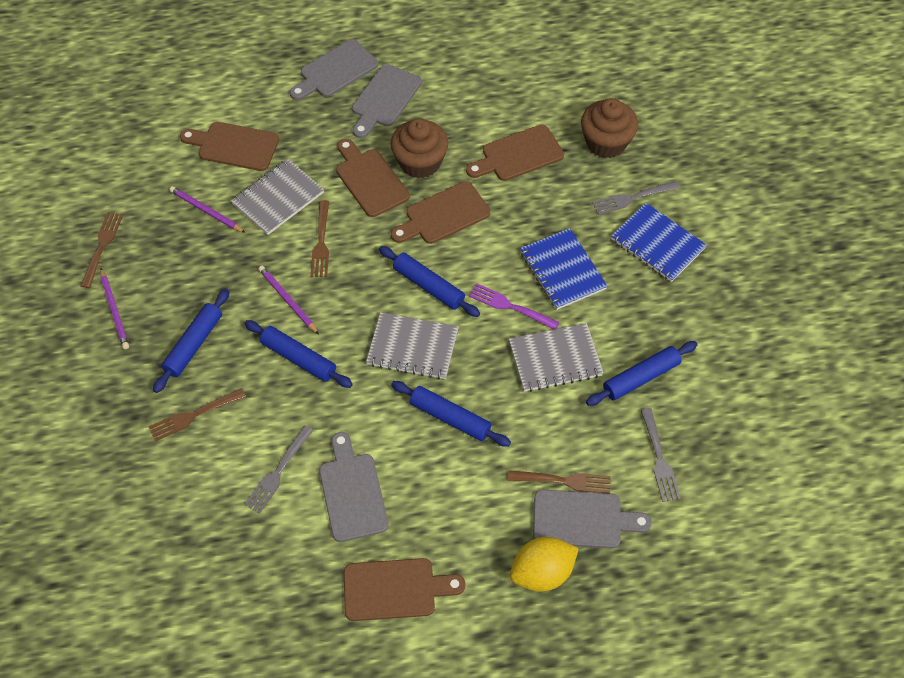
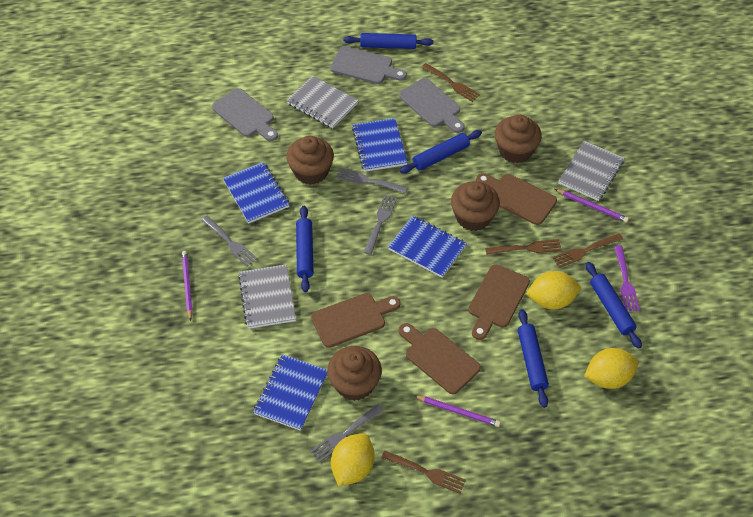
blue notebook: [520,228,608,310] [611,203,707,282] = 2 -> [223,162,290,223] [253,354,327,431] [352,118,408,172] [388,215,467,278] = 4
brown cupcake: [391,118,448,178] [581,98,638,158] = 2 -> [286,136,334,185] [327,346,382,401] [451,181,500,231] [495,114,542,163] = 4
brown cutting board: [180,122,279,171] [336,139,410,217] [344,558,465,621] [391,181,490,244] [466,125,564,181] = 5 -> [311,293,401,348] [399,323,481,394] [468,264,530,340] [476,173,557,225] = 4
grey cutting board: [290,39,378,100] [319,432,389,542] [352,64,422,138] [533,490,652,548] = 4 -> [212,88,278,141] [330,46,407,84] [399,78,465,133] = 3
grey fork: [244,426,313,514] [592,181,679,215] [641,408,681,502] = 3 -> [201,216,257,266] [310,404,384,463] [336,168,408,194] [364,195,397,255] = 4
yellow lemon: [510,537,579,592] = 1 -> [331,433,375,486] [526,271,580,309] [584,348,639,389] = 3

